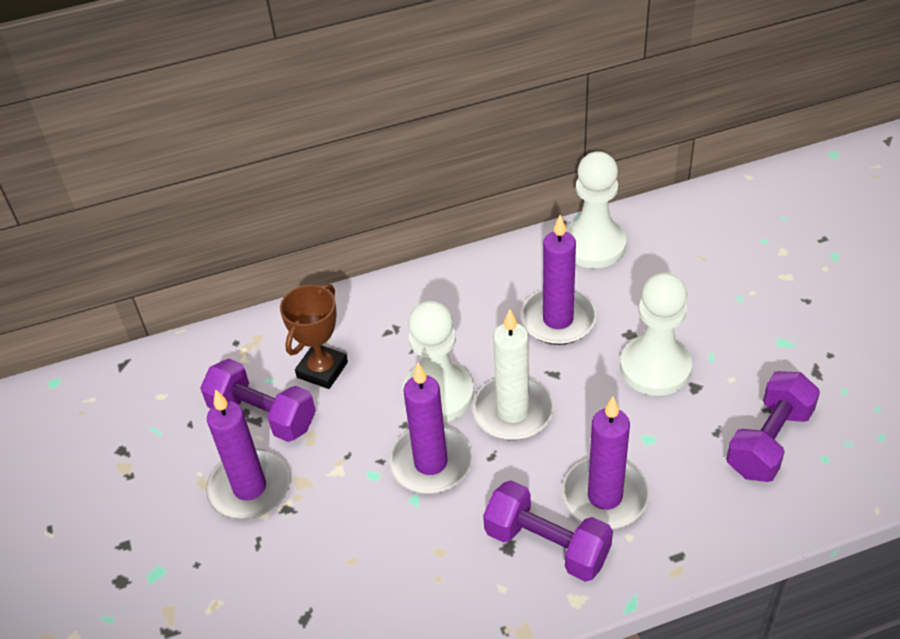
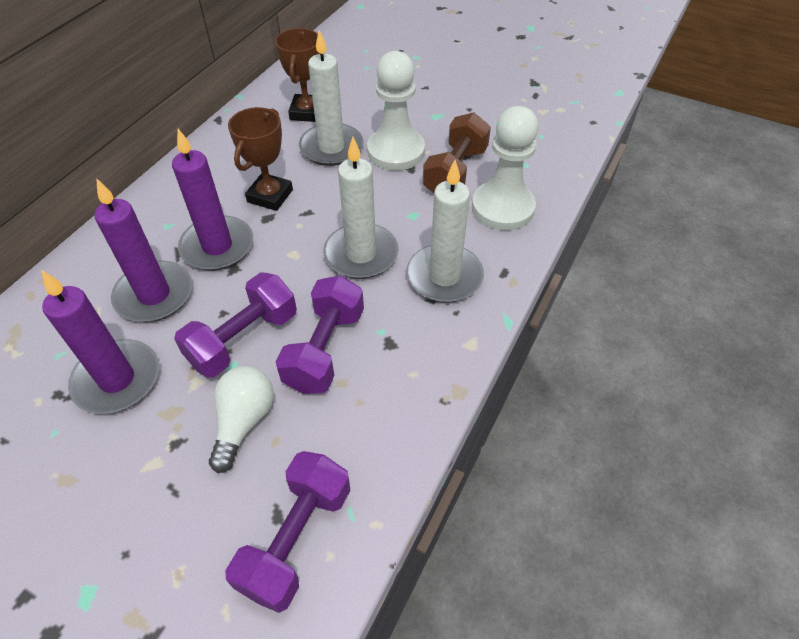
brown dumbbell: none = 0 -> [423,112,491,193] = 1
brown trophy: [280,284,348,389] = 1 -> [228,107,293,211] [275,28,320,122] = 2
purple candle: [206,389,290,520] [388,363,472,494] [520,215,596,345] [562,397,649,529] = 4 -> [42,270,159,414] [94,179,192,322] [172,129,253,271] = 3
white candle: [472,309,553,440] = 1 -> [299,30,364,166] [323,137,399,279] [406,160,484,303] = 3
white light bulb: none = 0 -> [209,366,274,473] = 1
white pawn: [402,301,474,423] [565,151,627,268] [620,273,692,396] = 3 -> [367,51,425,171] [472,106,539,230] = 2

